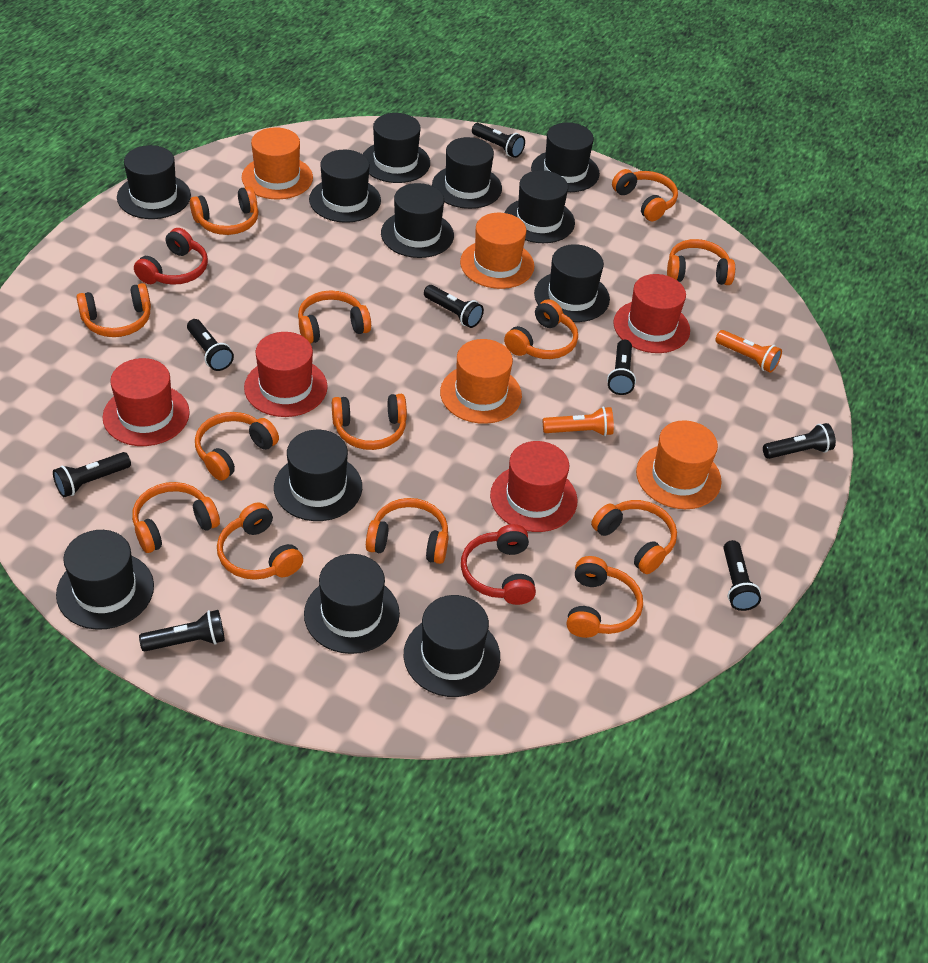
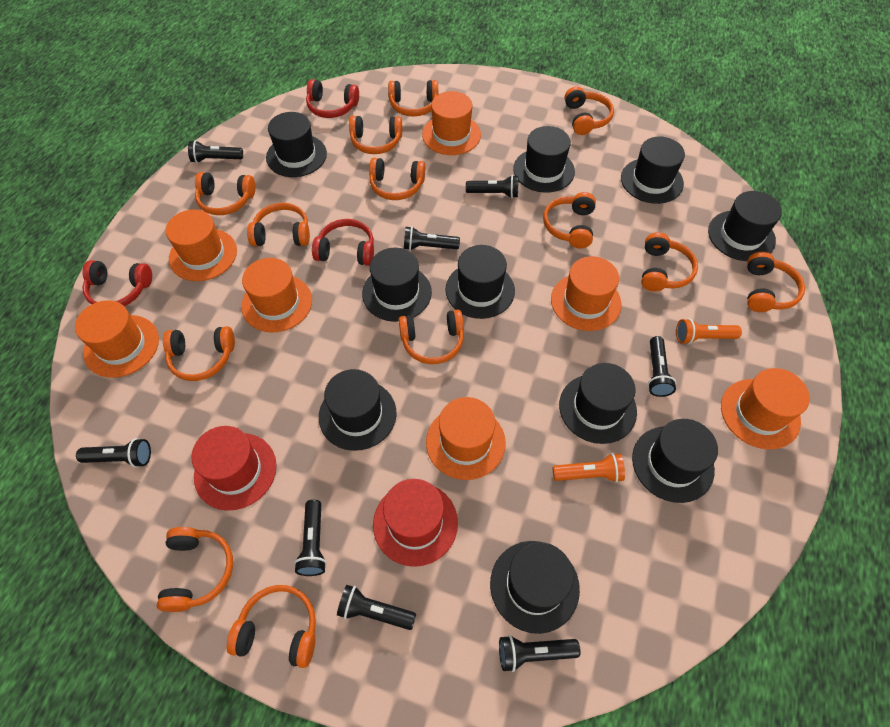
black hat: [56,530,154,630] [117,145,191,219] [274,430,362,521] [304,554,400,654] [309,150,381,223] [363,113,430,183] [381,183,454,258] [404,595,500,697] [432,137,502,209] [505,170,575,243] [531,122,600,192] [534,244,610,322] = 12 -> [266,112,327,177] [319,369,396,451] [362,248,432,322] [446,245,515,319] [490,541,580,634] [513,126,575,193] [559,363,637,444] [621,137,685,204] [632,419,718,503] [708,191,782,261] = 10
orange hat: [242,127,313,200] [440,339,522,424] [460,213,534,289] [636,420,722,509] = 4 -> [75,300,159,378] [166,209,237,281] [241,258,312,332] [422,91,481,155] [426,397,506,480] [551,256,621,331] [721,368,810,449] = 7
red hat: [103,358,190,446] [244,332,328,417] [490,441,578,532] [613,274,690,353] = 4 -> [191,426,277,511] [373,479,458,567] = 2
red headphones: [134,228,208,285] [461,524,536,605] = 2 -> [83,260,152,306] [306,79,359,118] [312,219,374,266] = 3

